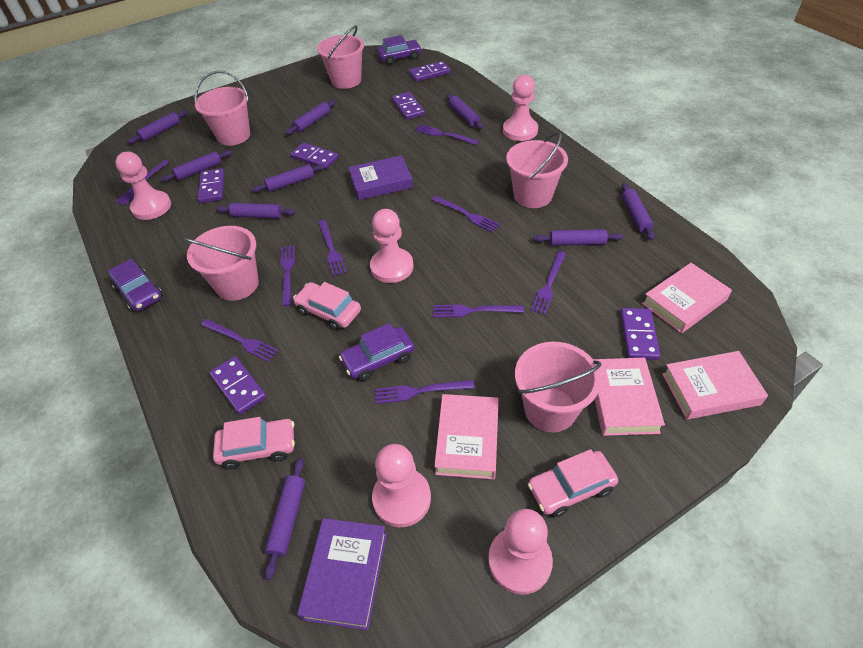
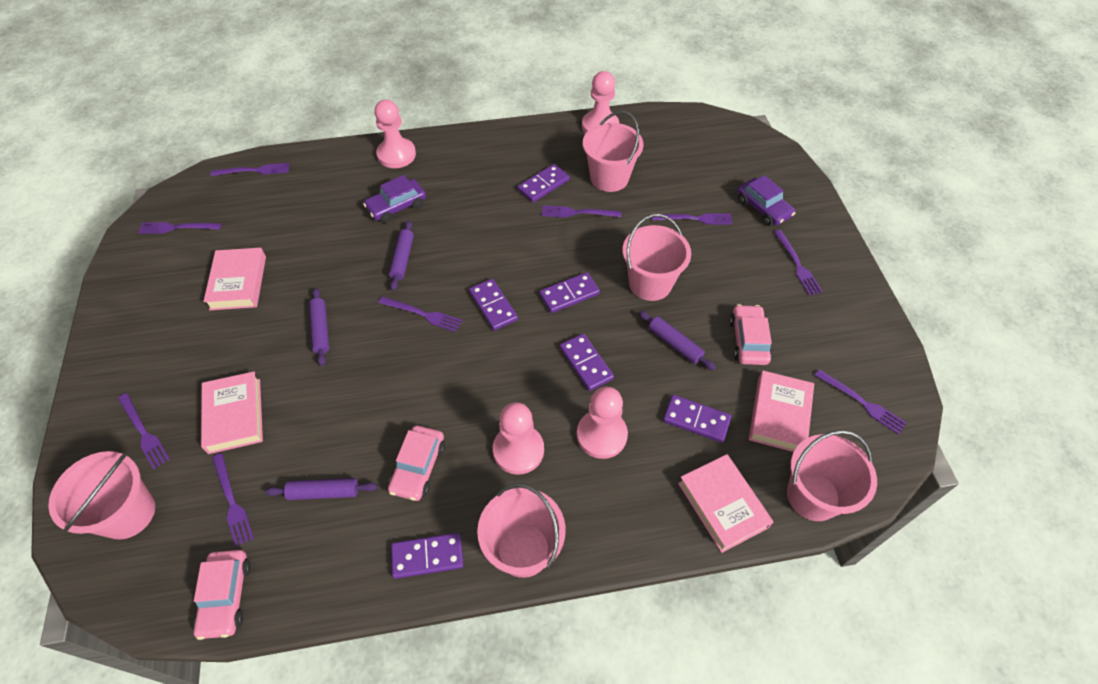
pink pawn: [115,152,171,220] [370,209,414,283] [372,444,431,527] [488,509,553,595] [503,75,538,141] = 5 -> [374,100,416,168] [493,402,544,475] [577,387,628,459] [582,71,619,134] = 4
purple book: [297,518,387,630] [348,155,413,200] = 2 -> none = 0
purple car: [108,259,163,312] [339,323,414,381] [377,35,422,65] = 3 -> [363,175,426,223] [737,175,795,226] = 2
purple rolling pin: [127,110,188,144] [160,150,232,182] [216,203,295,219] [252,164,326,192] [265,458,305,580] [286,100,336,135] [447,94,483,129] [534,229,623,246] [621,183,654,240] = 9 -> [265,478,378,500] [309,288,329,366] [389,221,414,291] [639,311,716,370] = 4

